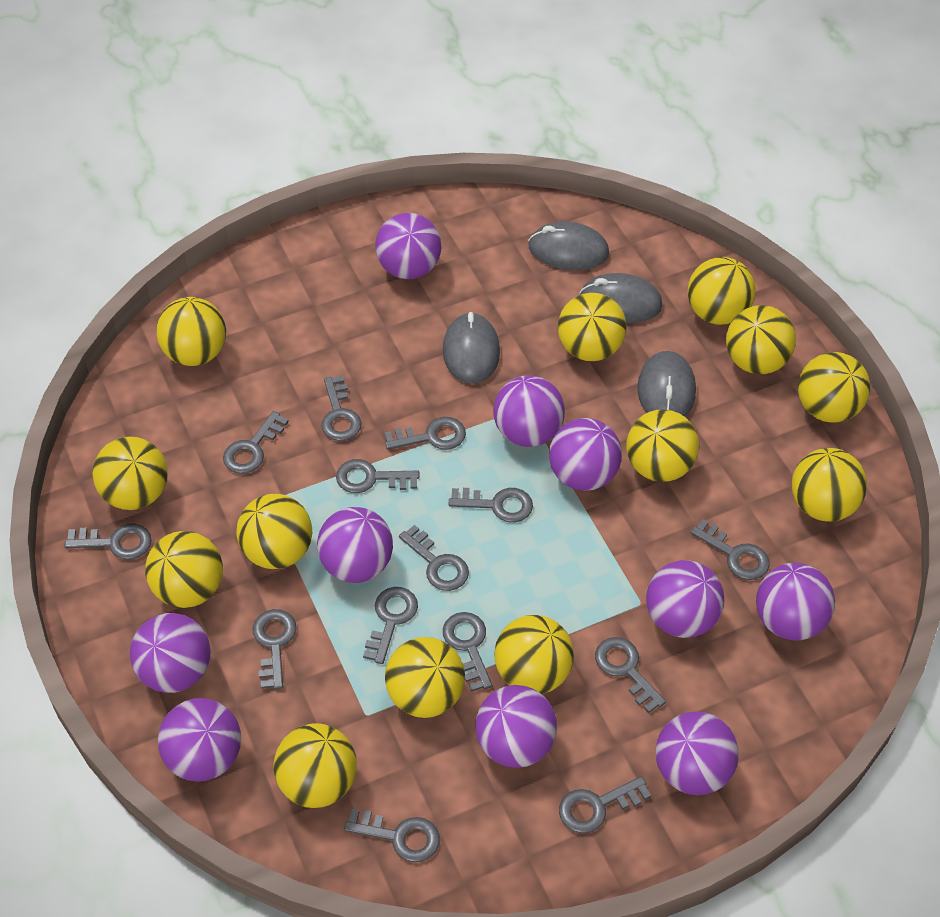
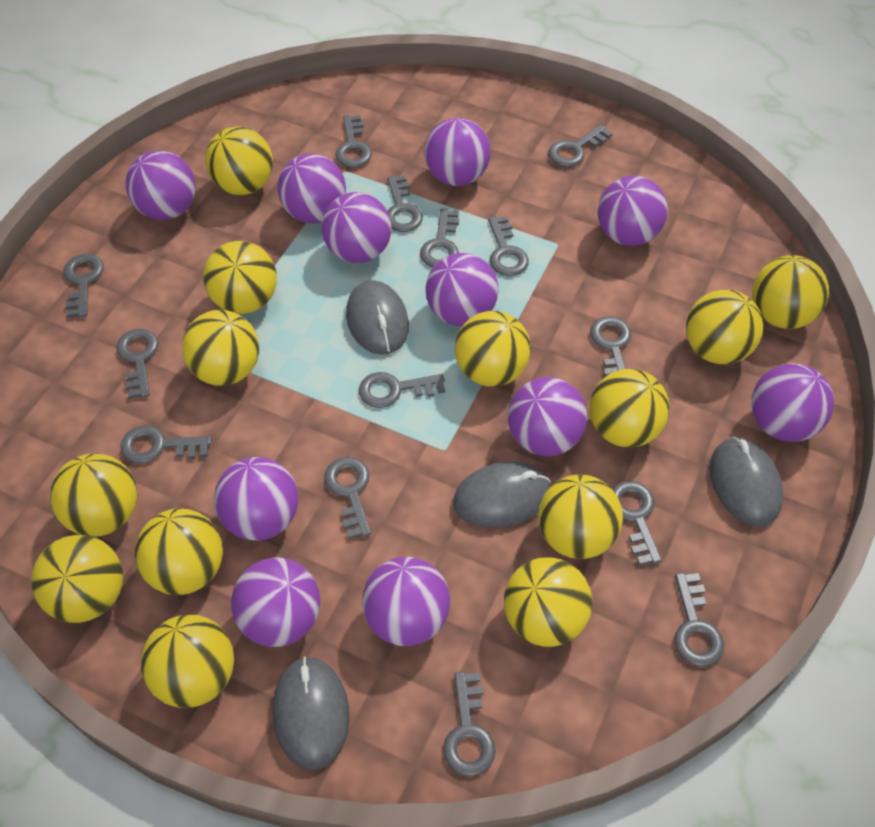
purple ball: [130,613,211,693] [158,698,241,782] [317,507,393,583] [375,213,441,279] [475,685,557,768] [493,375,565,447] [549,418,622,491] [646,560,724,638] [655,711,739,795] [756,563,835,641] = 10 -> [126,150,196,220] [214,457,298,541] [231,557,320,647] [277,154,346,223] [321,192,392,263] [362,557,450,646] [424,118,491,186] [425,253,498,326] [508,377,587,456] [598,176,668,246] [751,363,834,442] = 11

